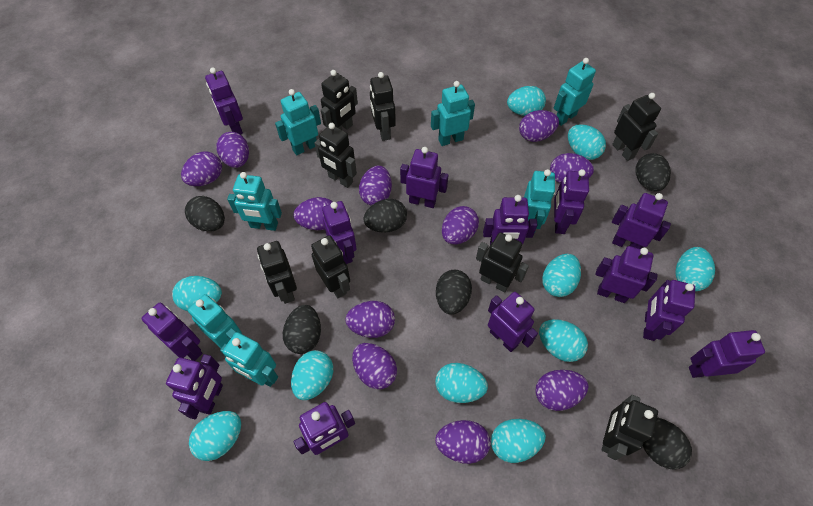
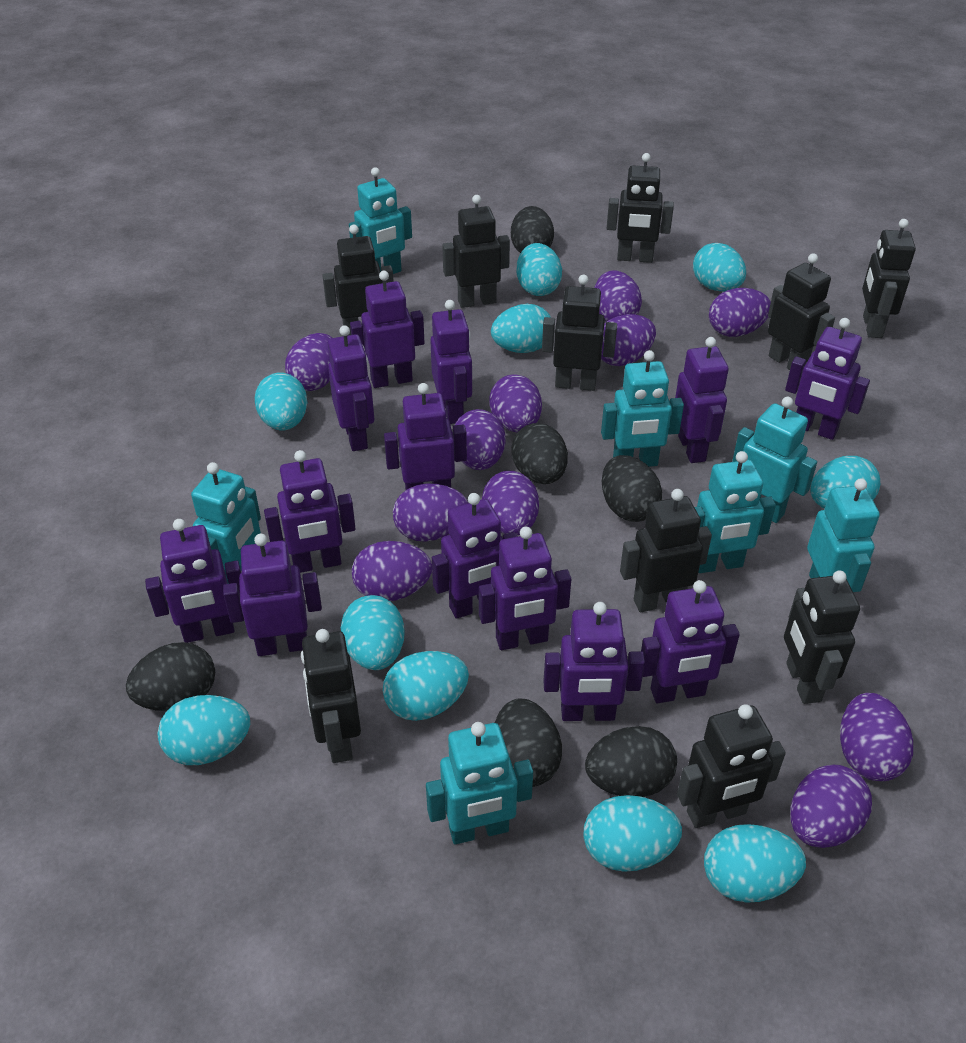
black robot: [257,241,297,304] [311,235,350,298] [314,123,357,188] [321,70,358,130] [370,72,396,141] [476,232,529,292] [601,395,658,460] [612,93,661,161] = 8 -> [301,629,361,763] [322,225,394,336] [442,195,510,308] [542,275,617,391] [607,153,674,263] [620,489,712,612] [677,704,786,828] [768,253,835,370] [784,570,860,704] [862,219,916,338] = 10

